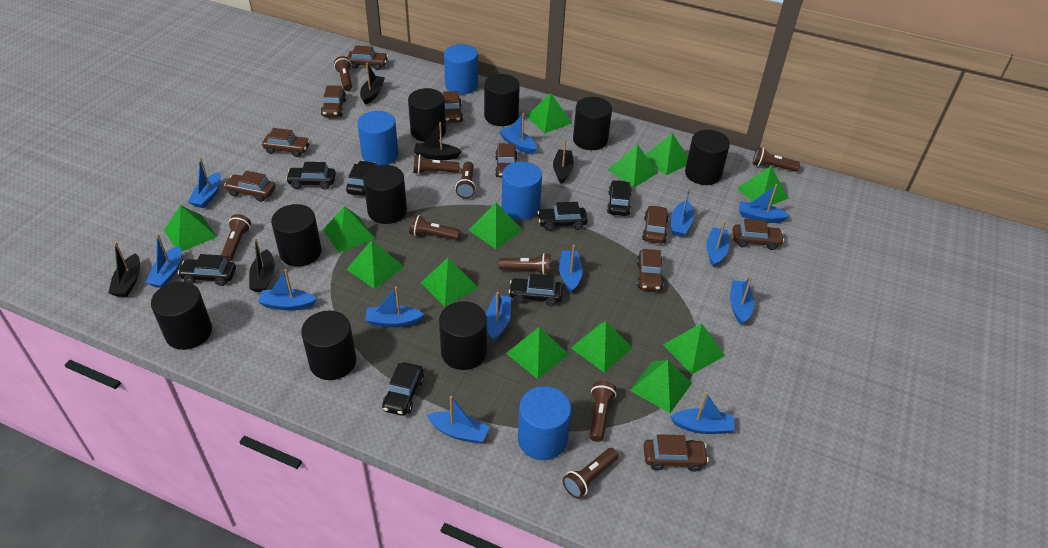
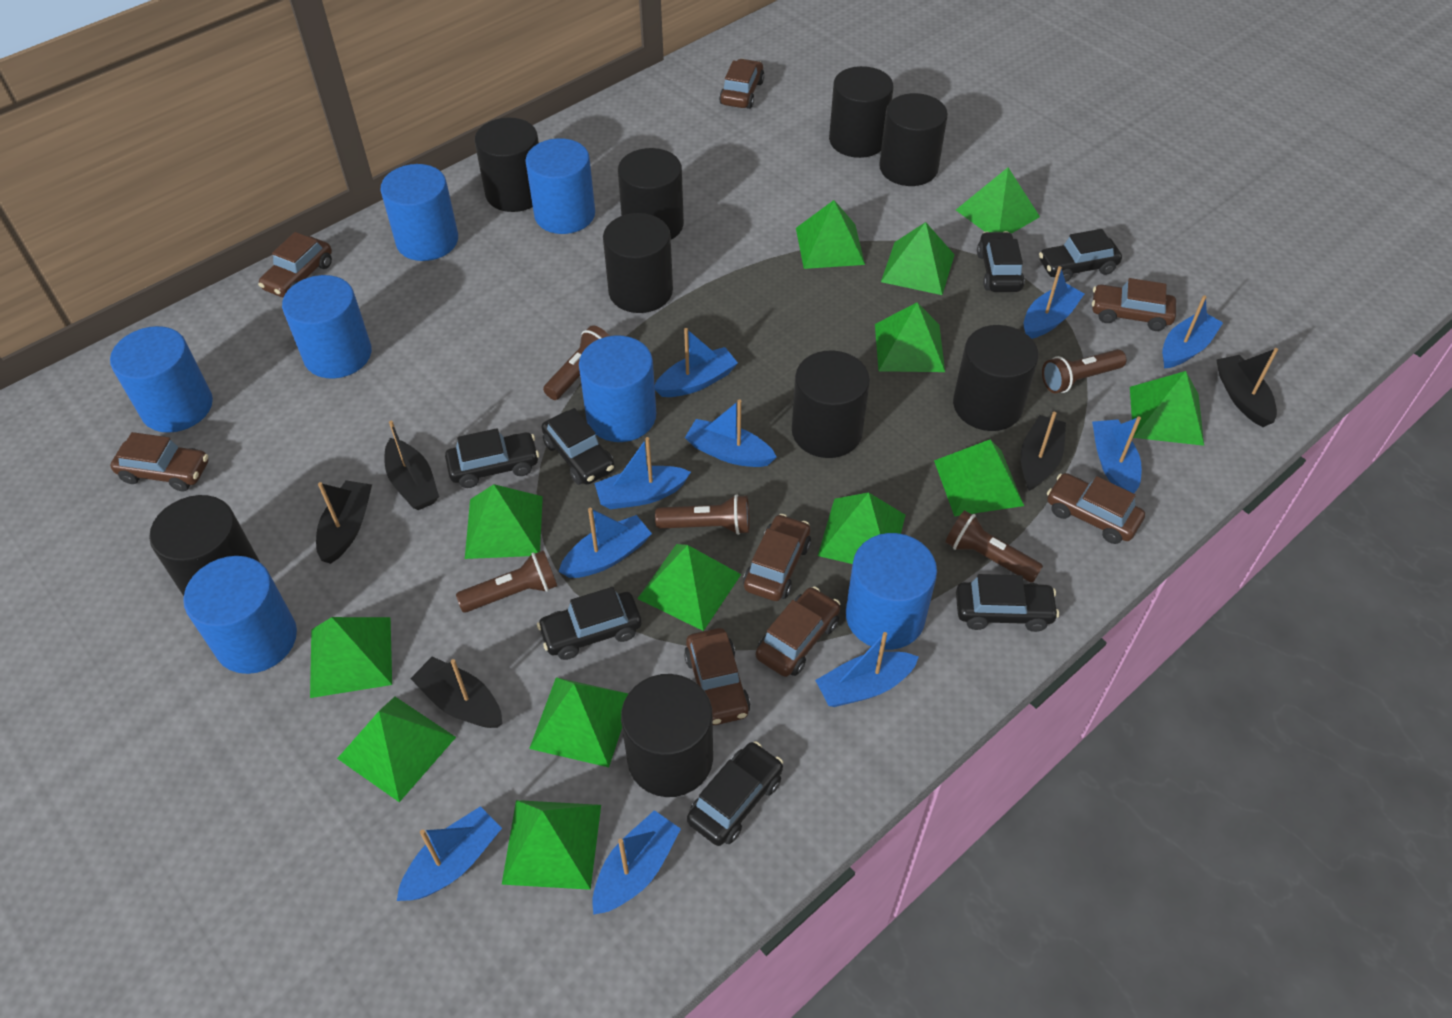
blue boat: [146,233,181,288] [188,157,221,208] [258,270,317,311] [365,286,424,327] [427,396,489,444] [486,292,511,342] [499,113,537,154] [559,245,583,293] [670,392,735,434] [671,186,694,237] [706,221,729,267] [730,276,754,325] [739,184,790,223] = 13 -> [397,806,502,901] [558,508,652,578] [592,810,681,915] [594,437,691,509] [655,328,738,397] [685,399,777,467] [815,632,919,707] [1024,266,1084,339] [1092,416,1142,493] [1162,295,1223,369] = 10
blue cylinder: [358,111,398,166] [444,44,478,95] [502,162,542,220] [518,386,571,460] = 4 -> [110,326,213,433] [183,556,297,674] [282,275,372,378] [380,164,458,261] [525,138,595,234] [579,336,656,442] [846,533,937,650] = 7
brown car: [224,171,276,202] [262,128,310,157] [321,85,347,117] [347,45,388,70] [443,91,463,123] [495,143,517,178] [636,249,664,291] [642,205,669,244] [644,434,709,472] [732,219,784,250] = 10 -> [110,432,208,491] [258,232,332,298] [684,628,751,725] [719,59,765,109] [743,514,811,601] [756,586,841,677] [1047,473,1145,544] [1092,278,1176,331] = 8
brown flashlight: [221,214,251,262] [334,56,352,91] [409,215,461,240] [413,154,460,174] [455,161,476,199] [499,253,551,275] [563,448,618,499] [590,381,616,442] [753,147,800,172] = 9 -> [456,550,557,613] [543,325,610,400] [655,494,750,535] [945,510,1043,583] [1042,349,1126,393] = 5

